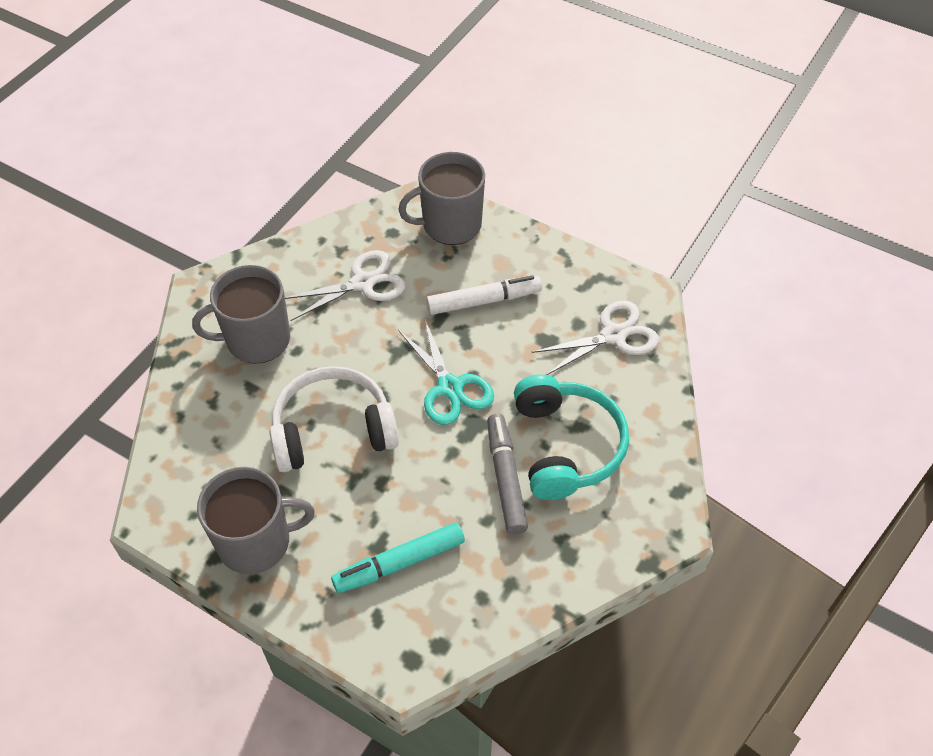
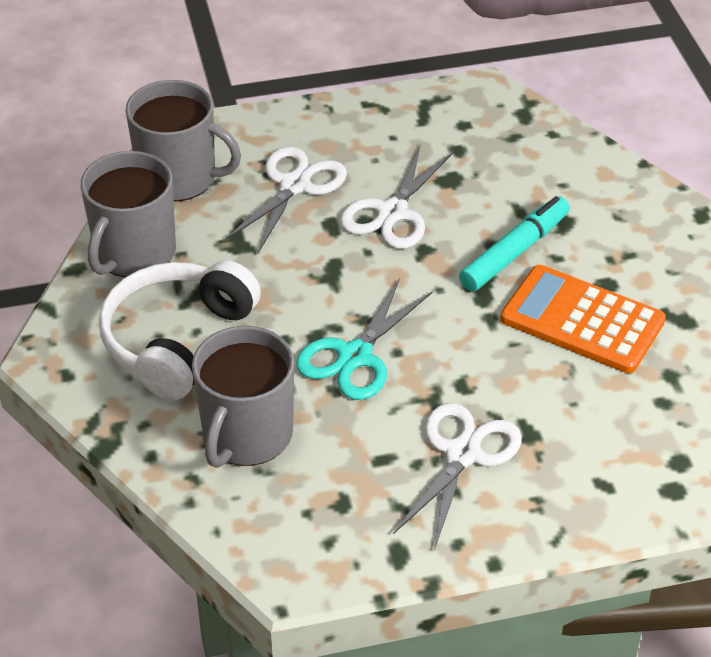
grey marker: [487,414,528,535] = 1 -> none = 0
orange calculator: none = 0 -> [500,265,666,373] = 1
turquoise headphones: [514,375,629,500] = 1 -> none = 0
white marker: [426,275,542,315] = 1 -> none = 0
white scissors: [285,250,405,321] [531,301,659,375] = 2 -> [225,146,347,253] [340,143,453,249] [393,403,522,550] = 3

